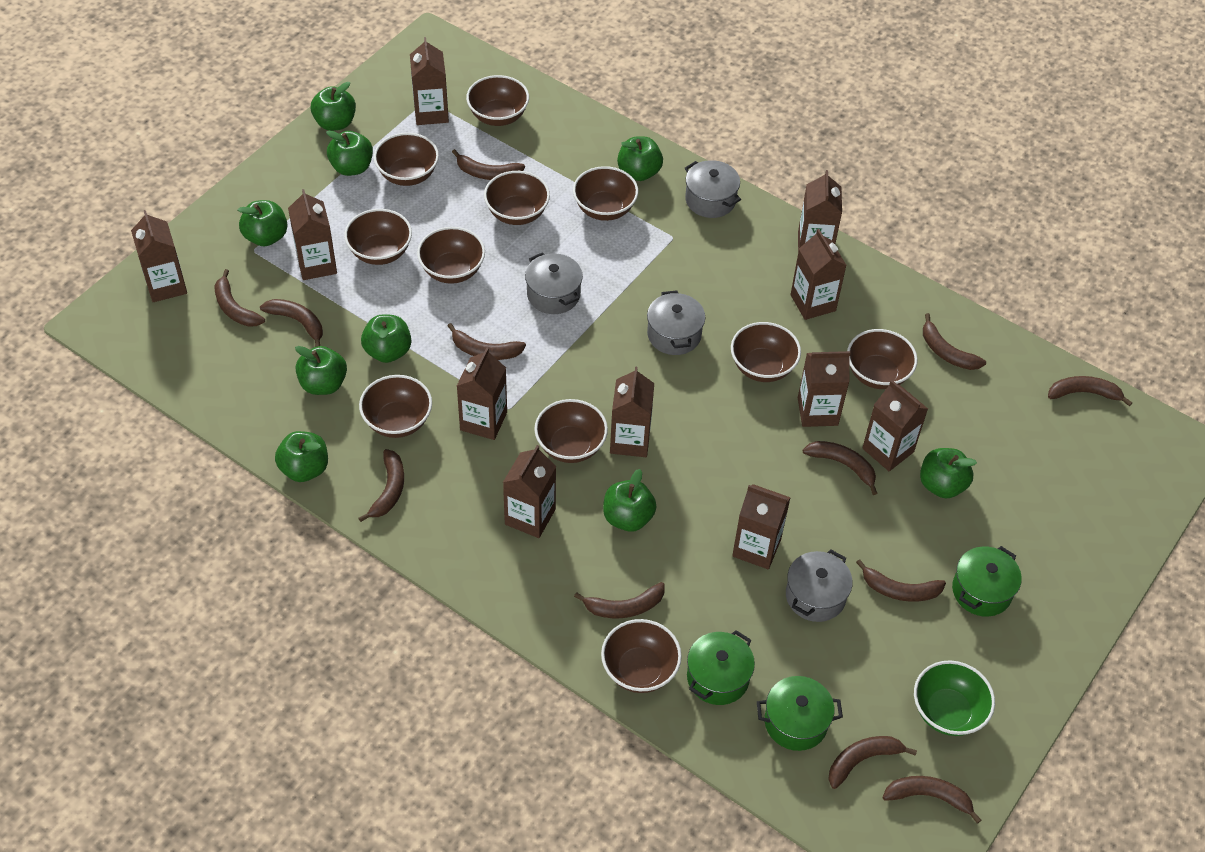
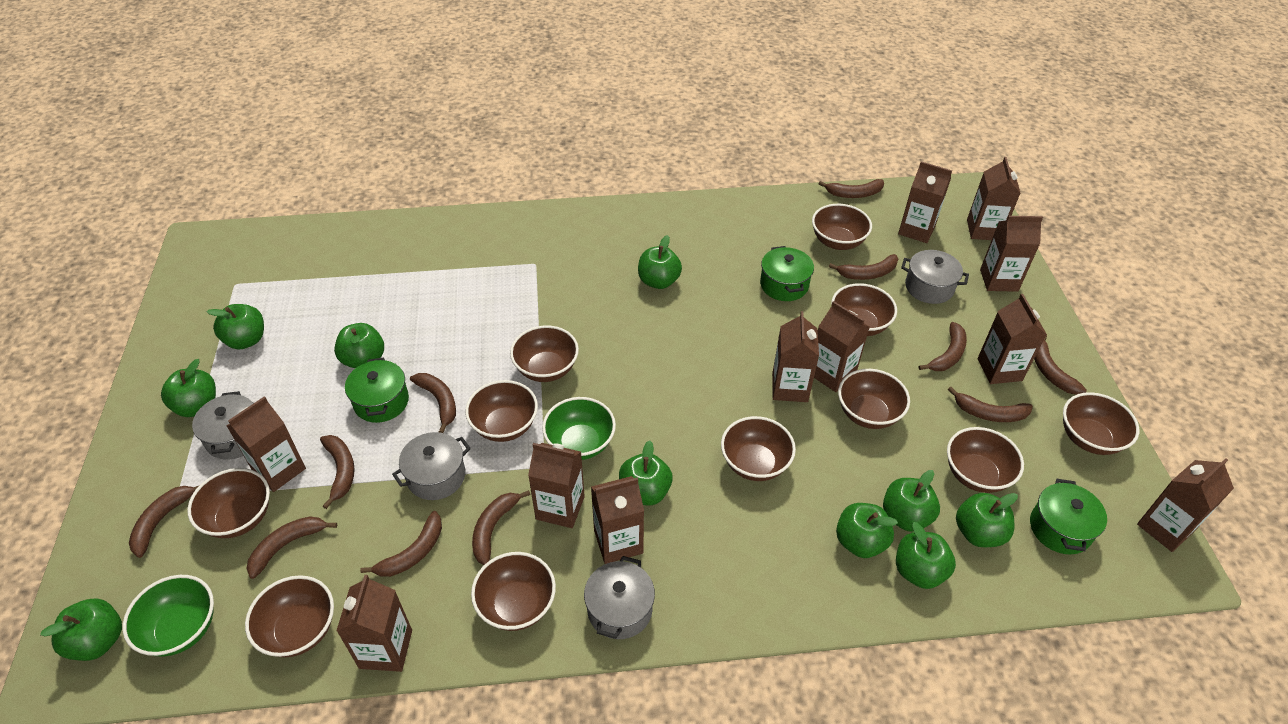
brown banana: [214,269,265,327] [260,299,323,347] [358,449,404,522] [448,323,526,360] [452,149,525,180] [574,582,665,618] [803,441,877,495] [828,736,917,789] [856,559,946,602] [882,776,981,824] [923,313,986,370] [1048,376,1132,406] = 12 -> [129,486,199,558] [246,516,337,579] [320,435,355,509] [360,511,442,577] [410,373,456,433] [472,490,531,565] [818,179,884,198] [829,254,898,280] [918,322,967,371] [948,387,1033,422] [1034,335,1087,395] = 11
green apple: [238,200,288,246] [275,431,328,482] [295,346,347,395] [311,82,356,131] [326,131,373,176] [361,315,411,363] [603,469,657,532] [617,136,663,181] [920,448,977,498] = 9 -> [40,599,122,661] [161,359,216,417] [207,304,264,349] [334,323,384,368] [619,441,673,505] [638,235,682,289] [836,503,898,558] [883,470,940,532] [896,522,956,589] [956,493,1018,547] = 10
green bowl: [914,660,995,736] = 1 -> [123,575,214,657] [542,397,616,460] = 2

